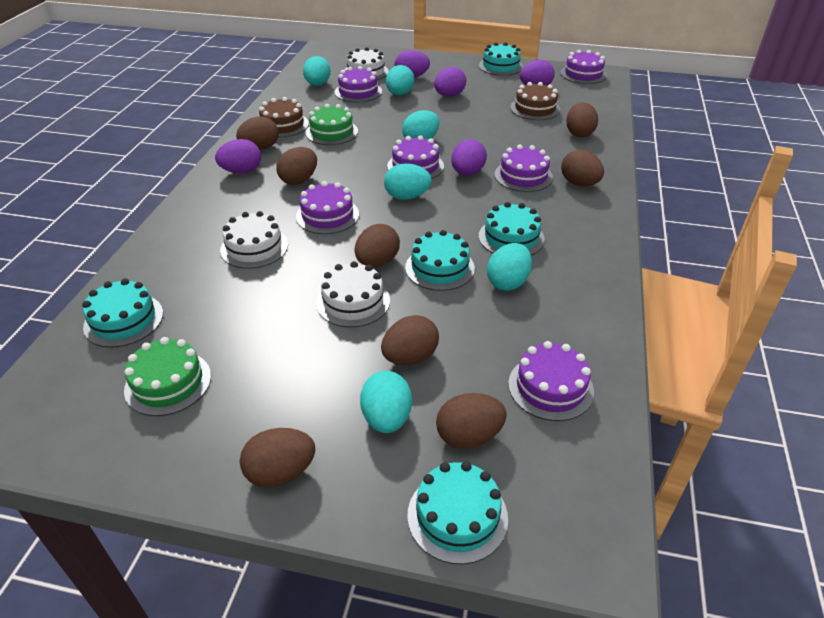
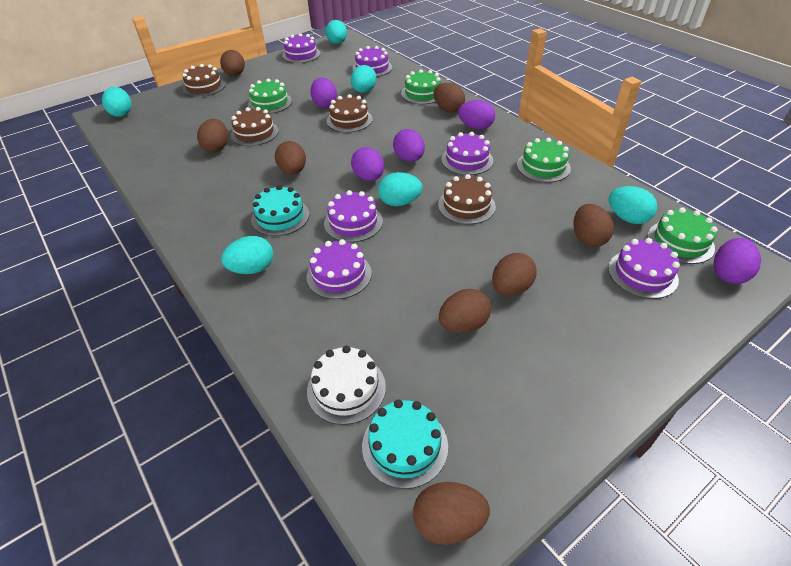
brown cake: [259,97,309,138] [510,82,560,120] = 2 -> [182,64,225,97] [231,107,279,146] [326,94,373,132] [438,174,496,225] = 4
green cake: [124,337,211,416] [305,104,358,145] = 2 -> [248,79,292,114] [401,69,441,104] [517,138,571,182] [647,208,718,264] = 4
turquoise cake: [82,278,163,348] [405,230,475,291] [407,461,508,564] [479,42,523,76] [479,202,545,255] = 5 -> [251,185,309,236] [362,399,448,489] = 2
white cake: [220,211,288,269] [316,261,390,327] [344,47,389,80] = 3 -> [307,346,386,425] = 1

